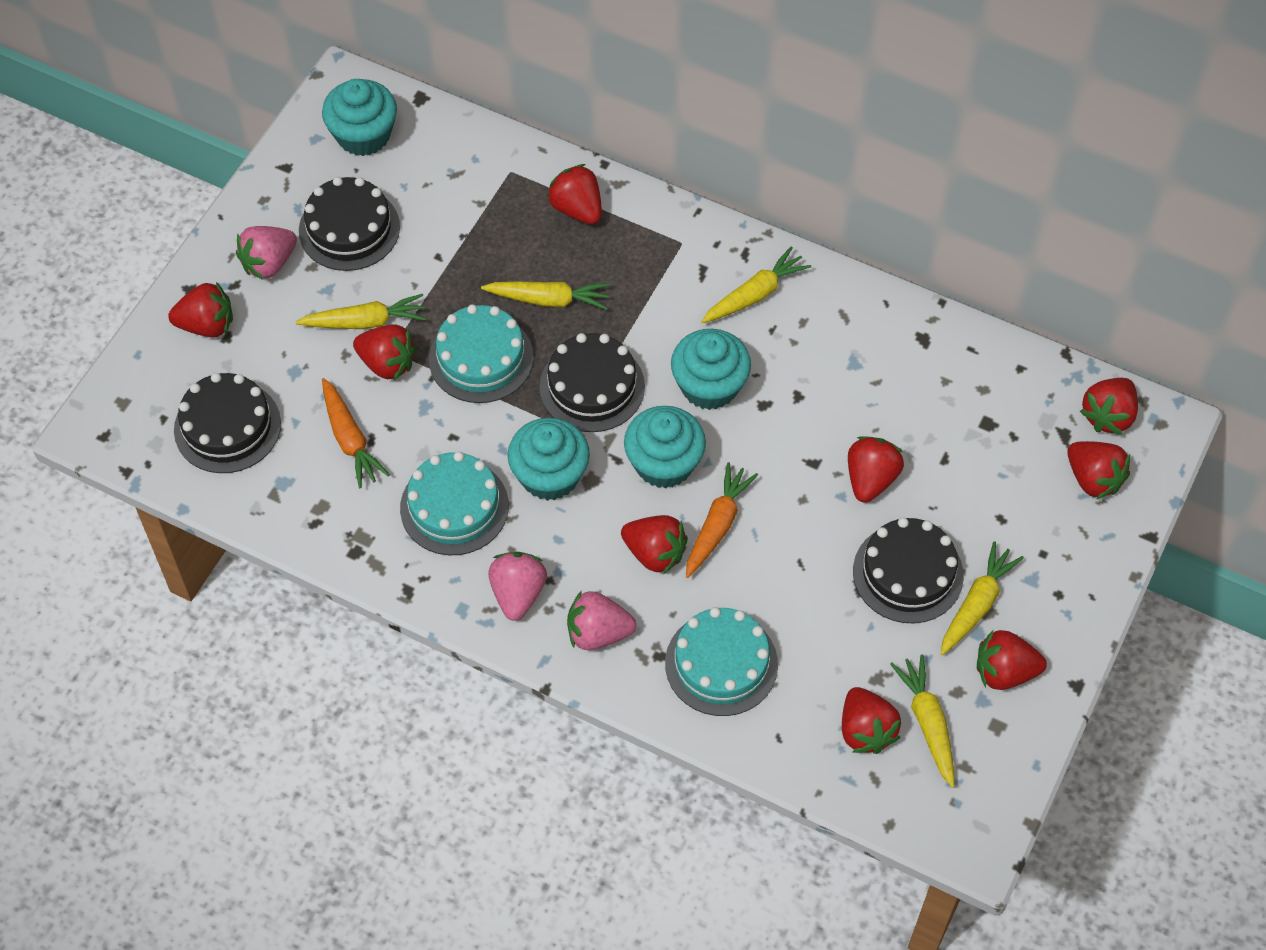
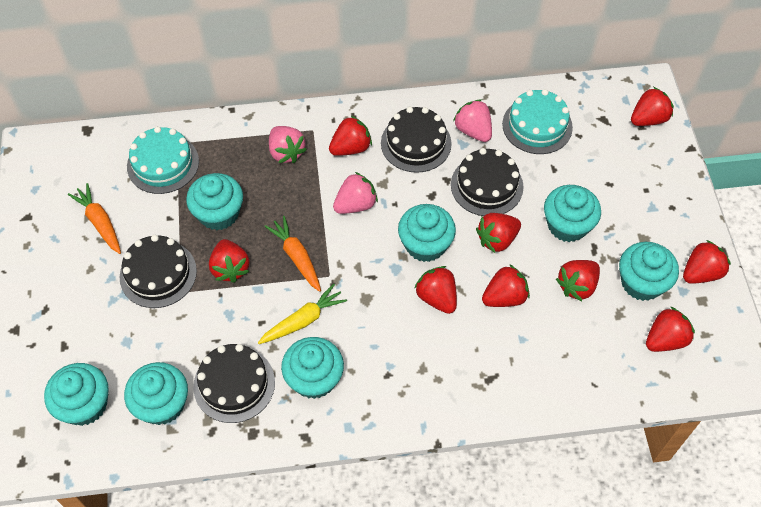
turquoise cake: [400,451,509,555] [429,304,534,403] [665,607,778,716] = 3 -> [127,126,199,194] [502,89,573,154] = 2
turquoise cupcake: [322,79,397,156] [507,418,590,501] [624,406,706,488] [671,329,751,410] = 4 -> [44,363,109,426] [124,362,188,425] [186,173,243,230] [281,337,344,399] [398,204,456,262] [544,185,601,242] [619,242,679,301] = 7
yellow carrot: [295,294,426,329] [481,282,610,310] [701,246,811,323] [890,654,955,788] [941,541,1024,655] = 5 -> [258,284,347,344] = 1

